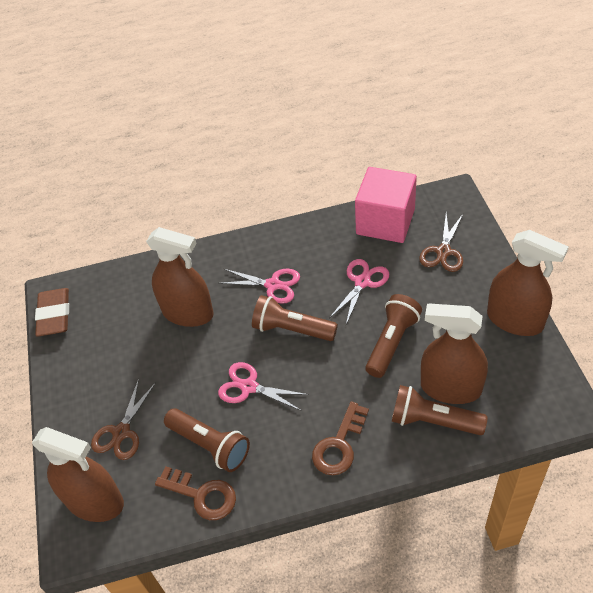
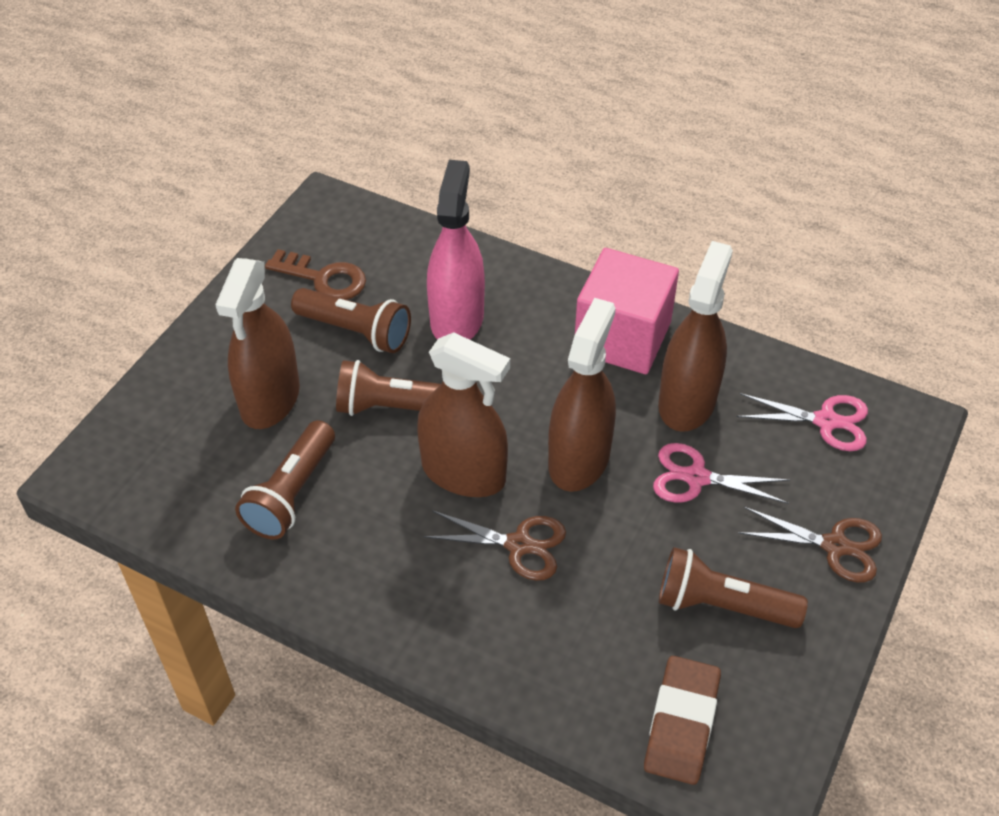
brown key: [155,466,236,520] [312,401,369,475] = 2 -> [265,249,366,300] = 1
pink scissors: [218,269,300,304] [218,362,309,411] [329,259,389,324] = 3 -> [653,443,790,504] [736,393,868,451] = 2
pink spray bottle: none = 0 -> [427,160,485,340] = 1

